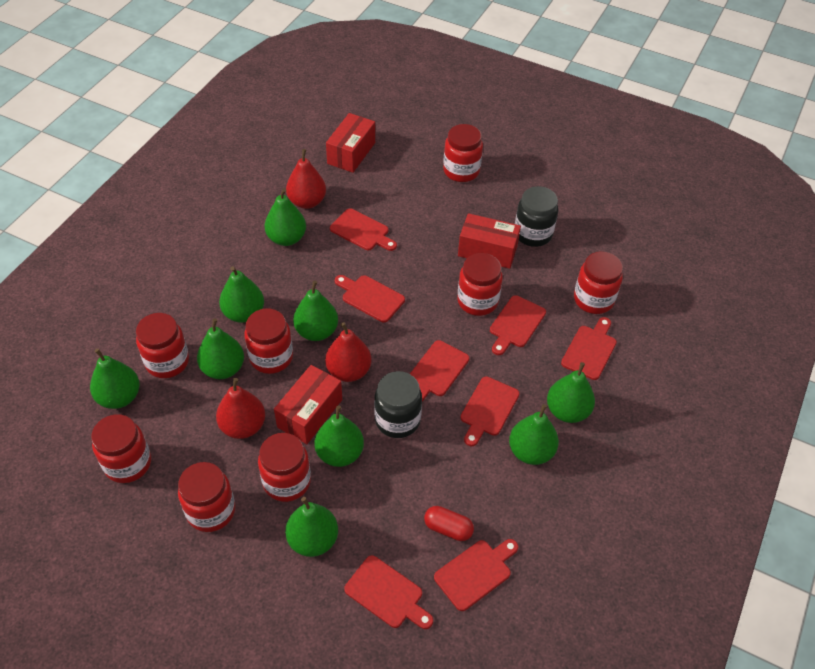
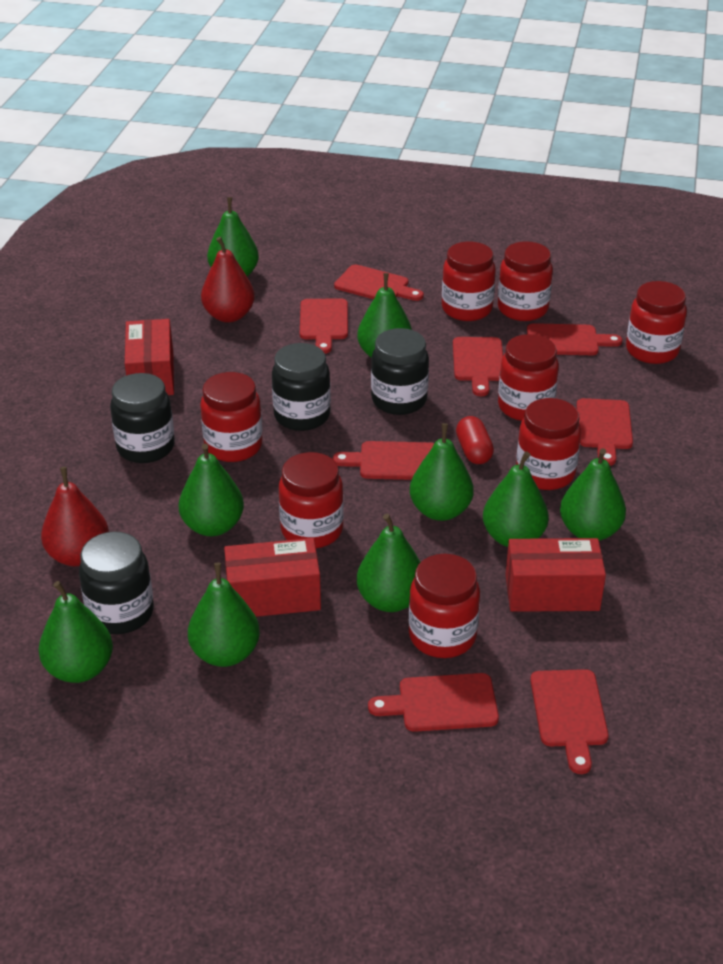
black jar: [374,371,422,438] [515,186,558,247] = 2 -> [79,532,154,634] [110,373,175,463] [272,343,331,431] [371,328,429,415] = 4
red pear: [216,378,265,439] [286,149,326,209] [325,322,372,382] = 3 -> [41,467,109,566] [201,237,255,322] = 2

